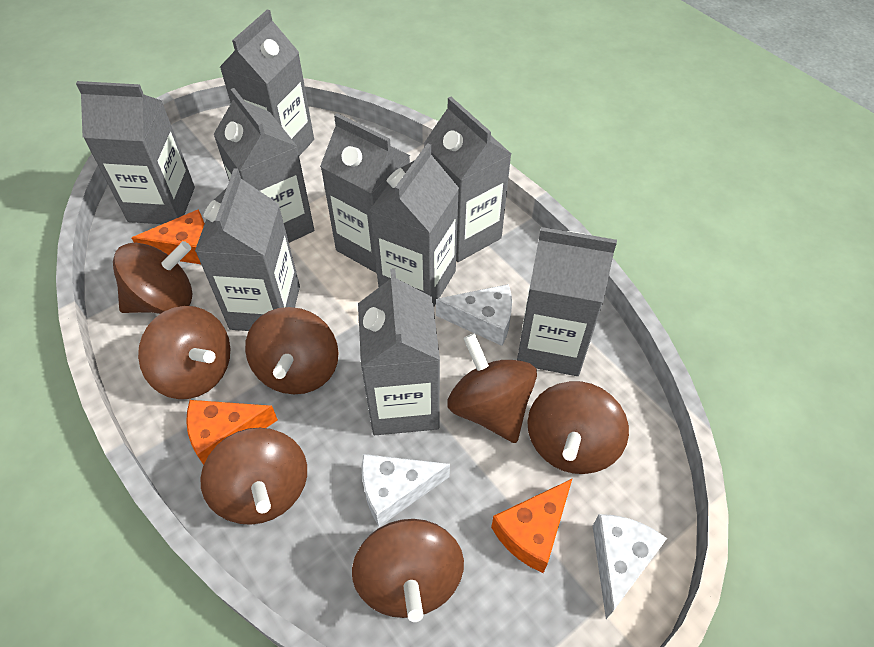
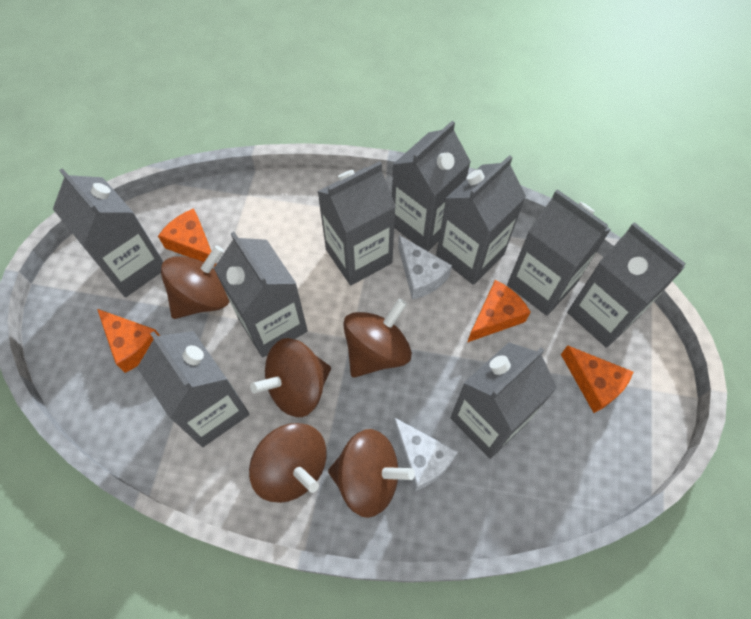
brown spinning top: [113,241,193,314] [138,306,230,399] [200,428,307,525] [245,307,339,394] [352,519,464,622] [447,333,537,443] [527,381,629,474] = 7 -> [161,245,230,319] [249,423,327,503] [250,338,331,417] [328,429,415,518] [343,298,412,378] = 5
orange cheese: [132,209,205,264] [186,400,278,465] [491,478,573,573] = 3 -> [97,309,160,373] [158,208,216,267] [467,280,530,342] [561,345,633,413] = 4
white cheese: [362,454,450,527] [436,284,512,346] [593,514,667,619] = 3 -> [394,417,458,491] [398,235,452,300] = 2

